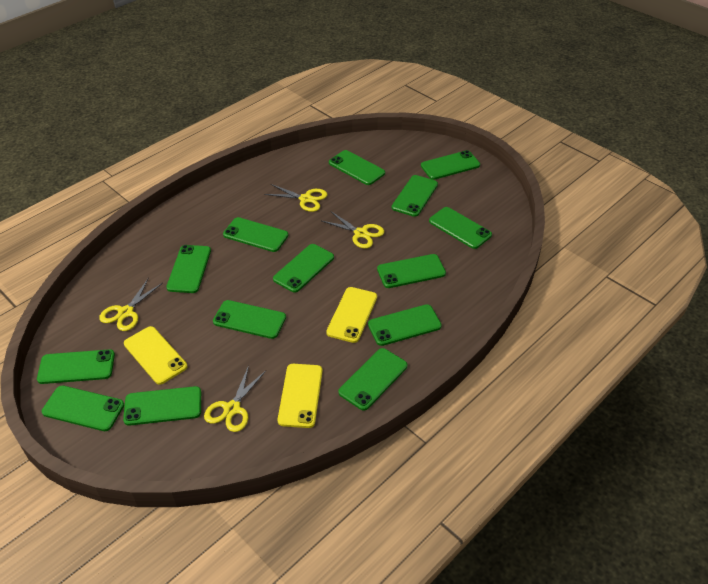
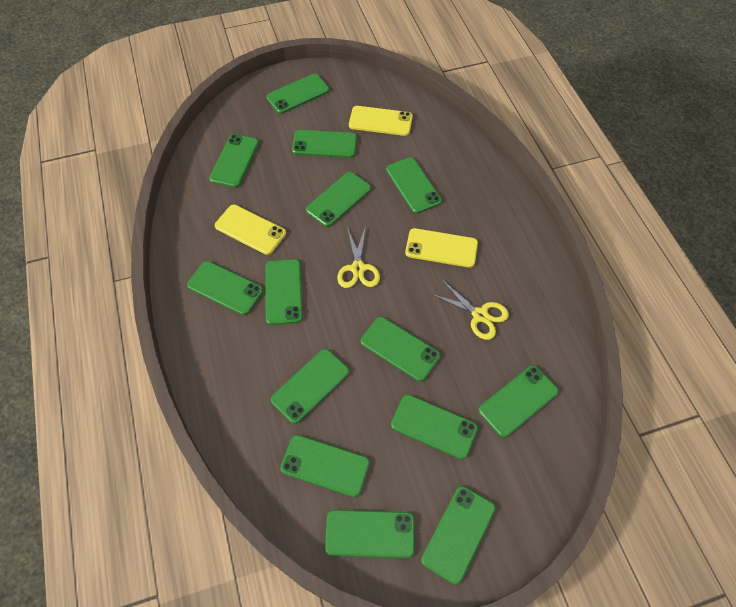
yellow scissors: [99,278,163,331] [204,365,266,432] [264,184,327,212] [322,211,384,249] = 4 -> [337,226,380,288] [431,280,509,340] = 2

